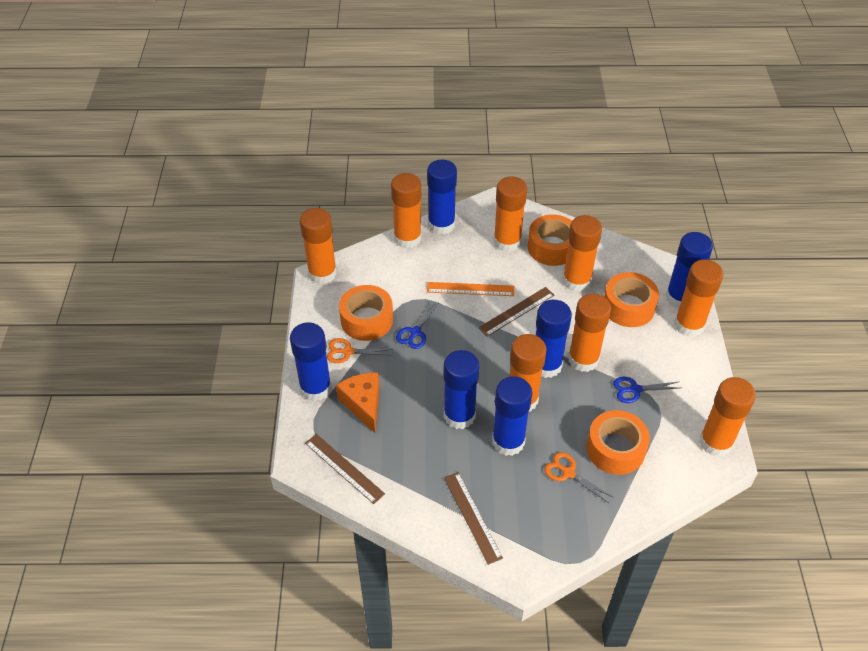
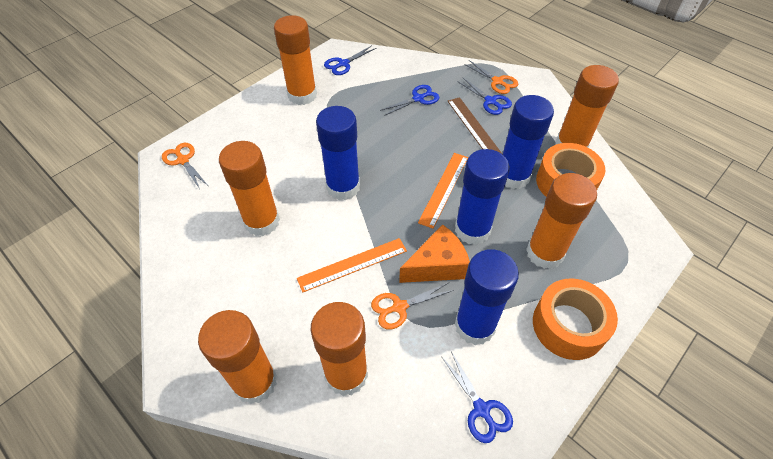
blue glue stick: [290,323,332,401] [427,160,457,235] [443,350,479,429] [492,376,532,456] [536,300,572,378] [666,232,713,308] = 6 -> [316,106,360,200] [455,149,510,245] [455,249,519,345] [503,95,554,189] = 4
blue scissors: [396,302,438,349] [613,377,679,403] = 2 -> [324,46,376,75] [380,85,439,116] [441,351,513,443] [457,78,512,115] = 4
brown ruler: [305,434,385,504] [444,472,503,565] [478,287,555,337] = 3 -> [448,97,503,155] = 1
orange glue stick: [300,208,337,284] [391,173,422,249] [493,176,527,252] [510,334,547,412] [562,215,602,292] [568,294,611,372] [674,259,723,337] [699,377,756,457] = 8 -> [198,310,277,404] [219,141,280,236] [274,15,317,105] [310,302,368,396] [526,173,597,269] [555,65,619,148] = 6
orange ruler: [427,282,514,296] = 1 -> [297,238,407,292] [418,153,468,229] = 2
orange scissors: [327,338,393,363] [544,452,613,503] = 2 -> [162,143,207,189] [371,283,454,329] [464,60,518,94] = 3
orange tape: [339,285,393,341] [528,214,572,266] [587,410,650,475] [604,272,659,327] = 4 -> [533,278,618,360] [536,143,605,197] = 2

